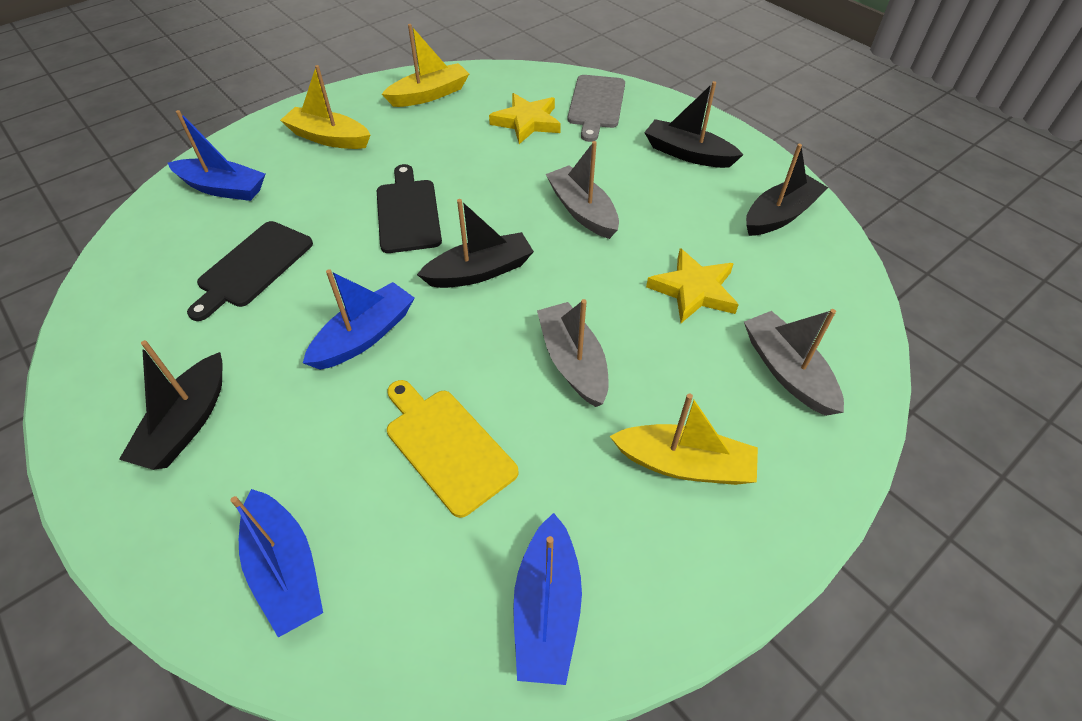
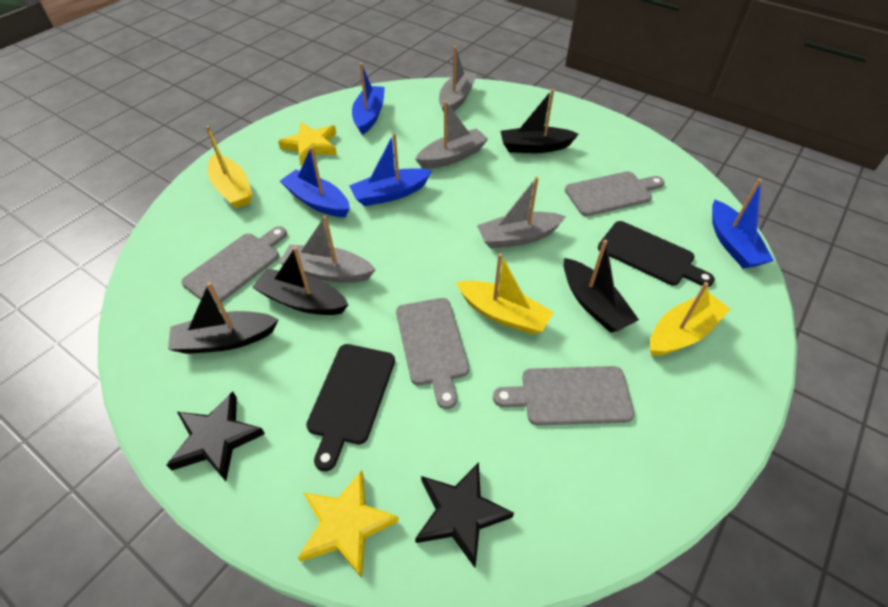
black star: none = 0 -> [166,392,265,481] [415,462,514,568] = 2
grey boat: [537,299,609,407] [546,141,619,239] [744,309,844,416] = 3 -> [279,216,376,283] [415,101,488,169] [439,46,477,112] [477,177,566,249] = 4
grey cutting board: [568,75,625,142] = 1 -> [181,226,287,306] [396,298,469,409] [493,366,634,425] [565,171,665,216] = 4
yellow cutting board: [387,380,519,518] = 1 -> none = 0

